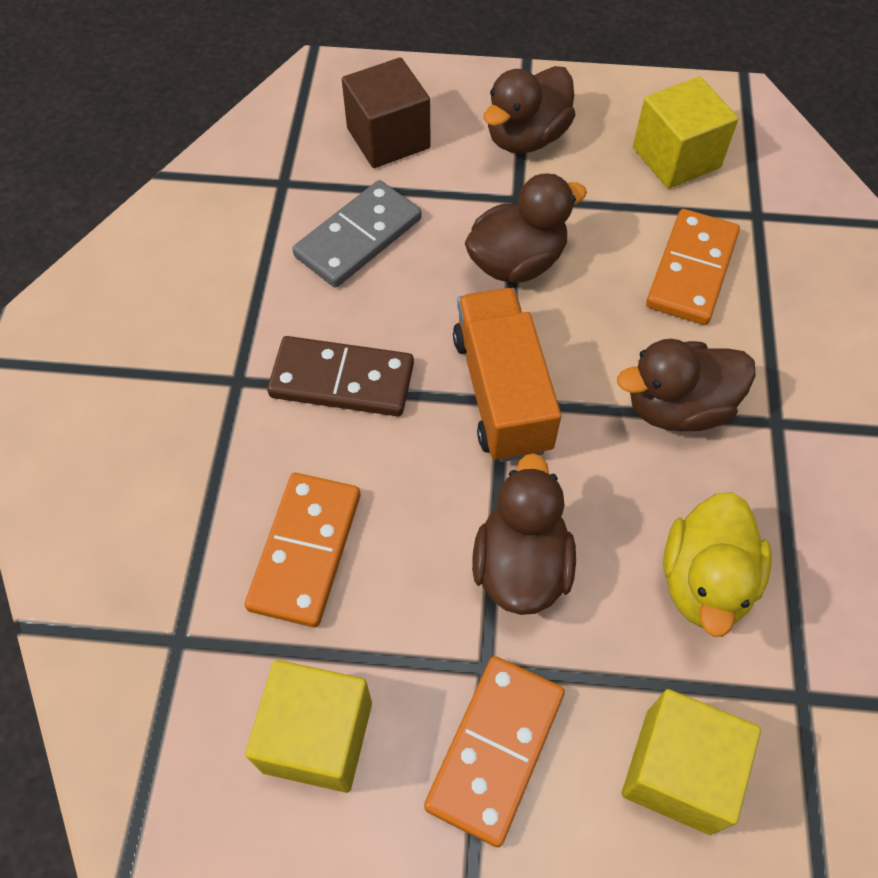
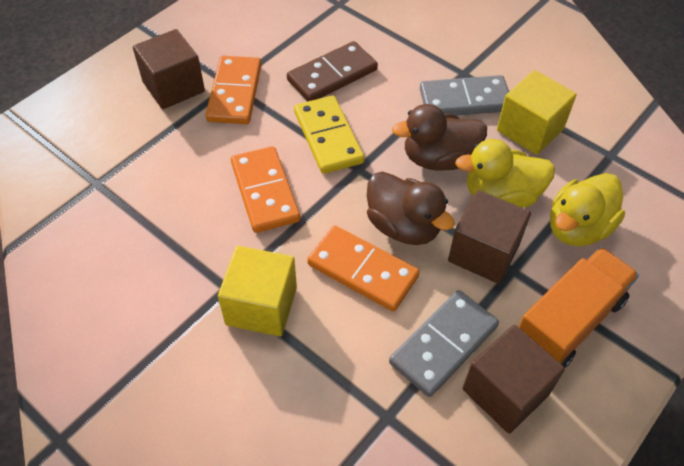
brown cube: [342,57,431,168] = 1 -> [133,29,205,109] [448,190,531,284] [462,325,565,433] = 3
brown duck: [465,173,587,283] [472,453,576,615] [483,66,575,154] [617,339,756,431] = 4 -> [367,171,455,245] [392,104,487,171] = 2
grey domino: [292,180,421,288] = 1 -> [389,290,499,397] [420,75,509,116] = 2
yellow cube: [245,660,372,793] [622,689,761,835] [633,77,738,189] = 3 -> [218,246,297,337] [497,70,577,155] = 2
yellow domino: none = 0 -> [294,96,365,174] = 1
yellow duck: [663,492,772,637] = 1 -> [455,139,555,208] [550,173,625,246] = 2

